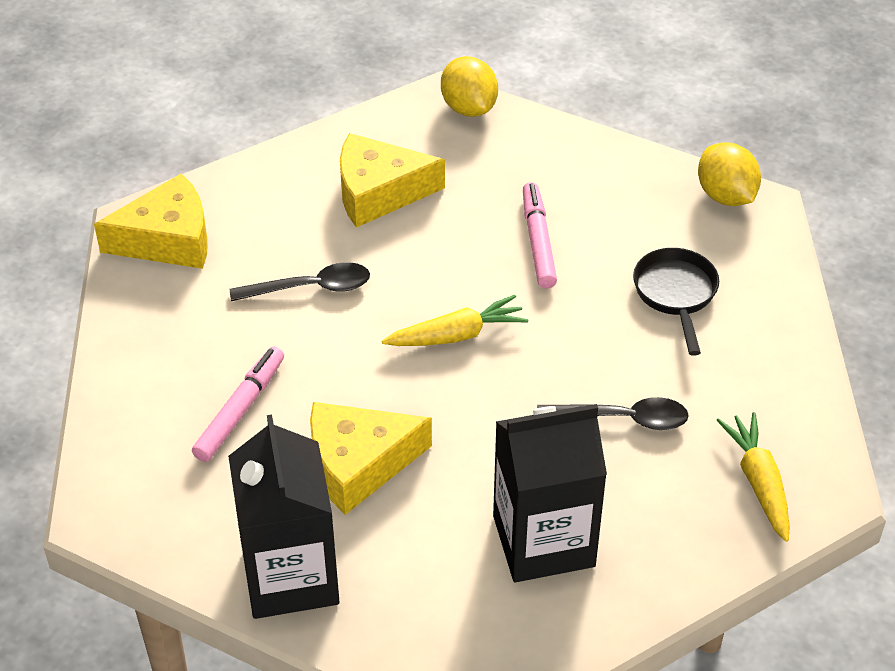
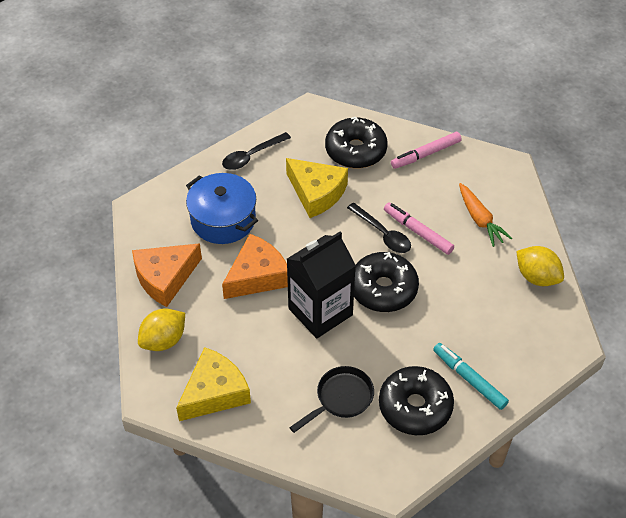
black carton: [228,415,339,619] [493,404,607,582] = 2 -> [287,232,356,339] = 1
black donut: none = 0 -> [325,117,388,168] [354,252,419,312] [379,366,454,435] = 3
blue pot: none = 0 -> [186,173,258,244] = 1
orange carrot: none = 0 -> [459,183,512,247] = 1
orange cheese: none = 0 -> [132,243,202,307] [222,234,288,299] = 2
turquoise marker: none = 0 -> [433,343,509,410] = 1
yellow carrot: [382,295,528,346] [716,412,790,542] = 2 -> none = 0
yellow cheese: [94,173,208,269] [310,402,432,515] [340,133,445,228] = 3 -> [176,347,251,421] [286,158,348,218] = 2

